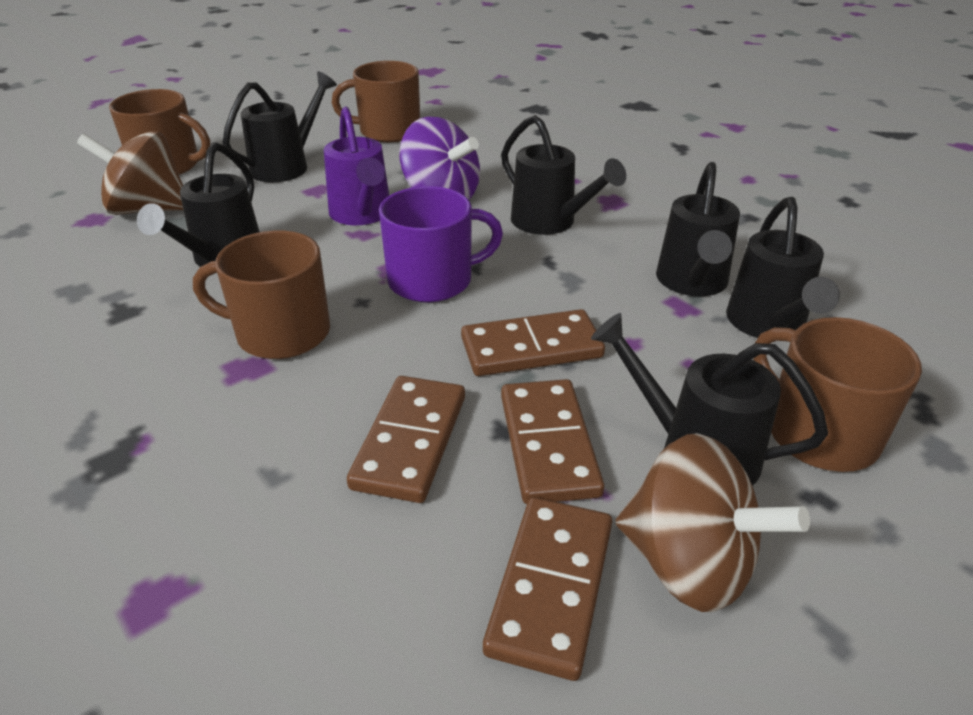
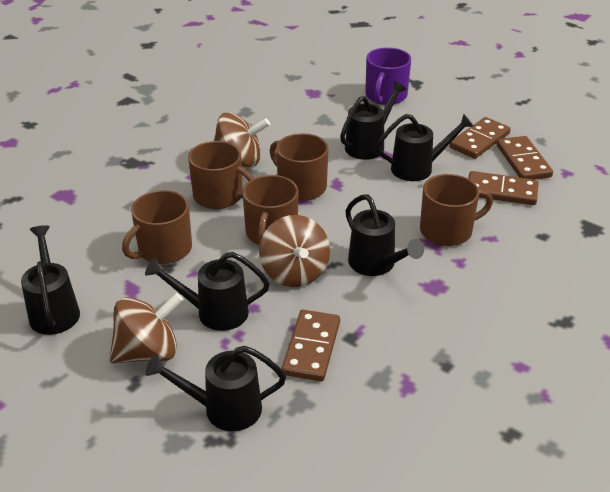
brown mug: [109,89,210,175] [193,230,330,359] [332,61,420,142] [753,317,922,472] = 4 -> [122,190,192,264] [188,141,254,209] [242,175,298,246] [270,133,328,201] [420,174,493,246] = 5
brown spinning top: [77,131,183,215] [616,433,810,612] = 2 -> [109,293,183,364] [214,112,270,167] [259,215,330,287] = 3
purple spinning top: [400,117,480,200] = 1 -> none = 0
purple watering can: [324,107,389,225] = 1 -> none = 0

